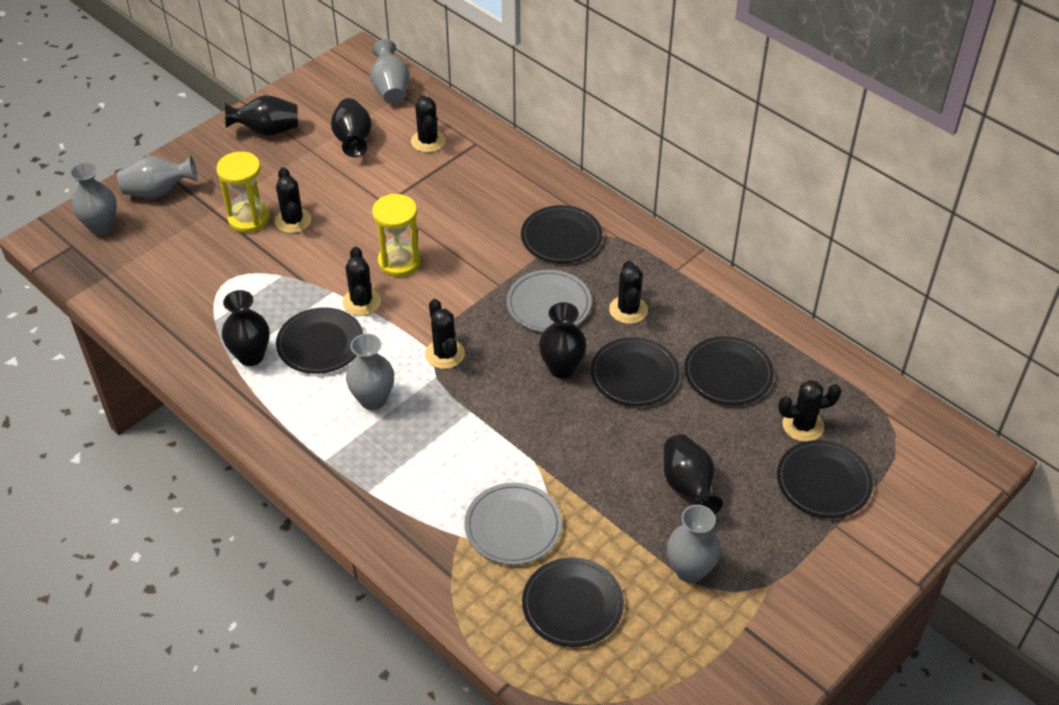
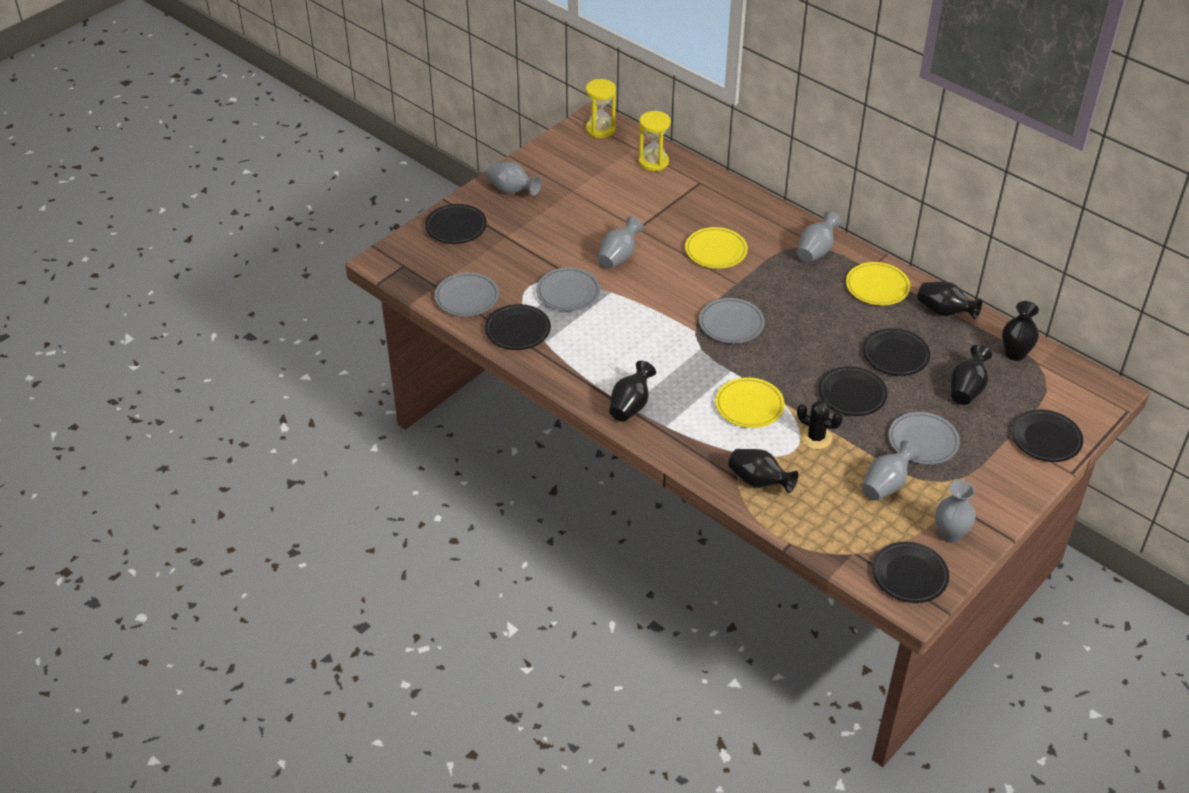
black cactus: [275,167,311,233] [342,247,381,316] [411,95,445,152] [425,299,465,369] [609,260,648,324] [778,380,842,442] = 6 -> [797,401,843,449] = 1
grey plate: [464,483,562,565] [506,270,592,332] = 2 -> [435,272,499,316] [536,267,600,311] [699,298,765,343] [888,412,960,465] = 4
yellow plate: none = 0 -> [685,227,748,269] [715,377,785,428] [846,262,910,305] = 3

